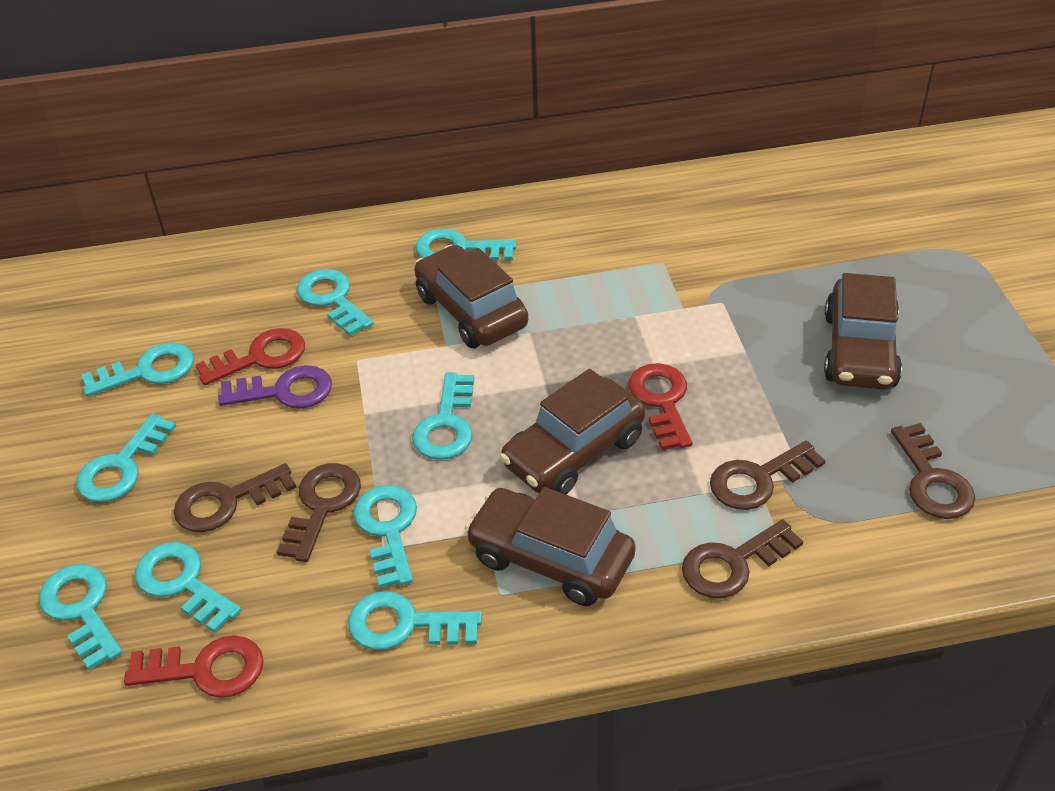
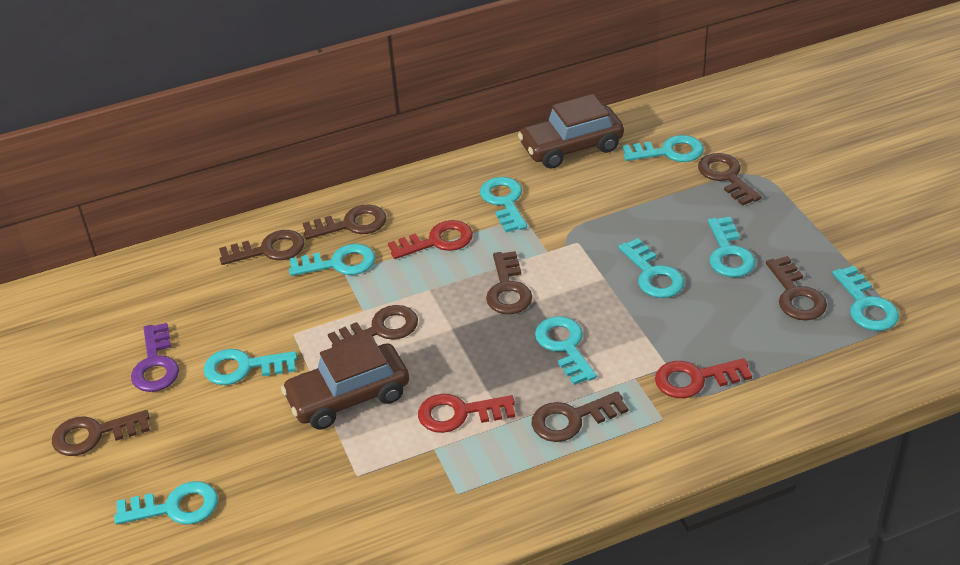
brown car: [414,245,528,348] [465,487,636,606] [499,369,645,494] [824,273,902,390] = 4 -> [281,334,409,430] [518,94,624,169] = 2
brown key: [173,463,297,532] [277,463,361,562] [682,519,803,599] [710,441,826,510] [891,423,975,519] = 5 -> [52,410,150,456] [219,230,304,265] [303,205,387,239] [328,305,418,347] [486,251,532,314] [532,391,628,442] [698,153,761,206] [766,256,827,321] = 8

